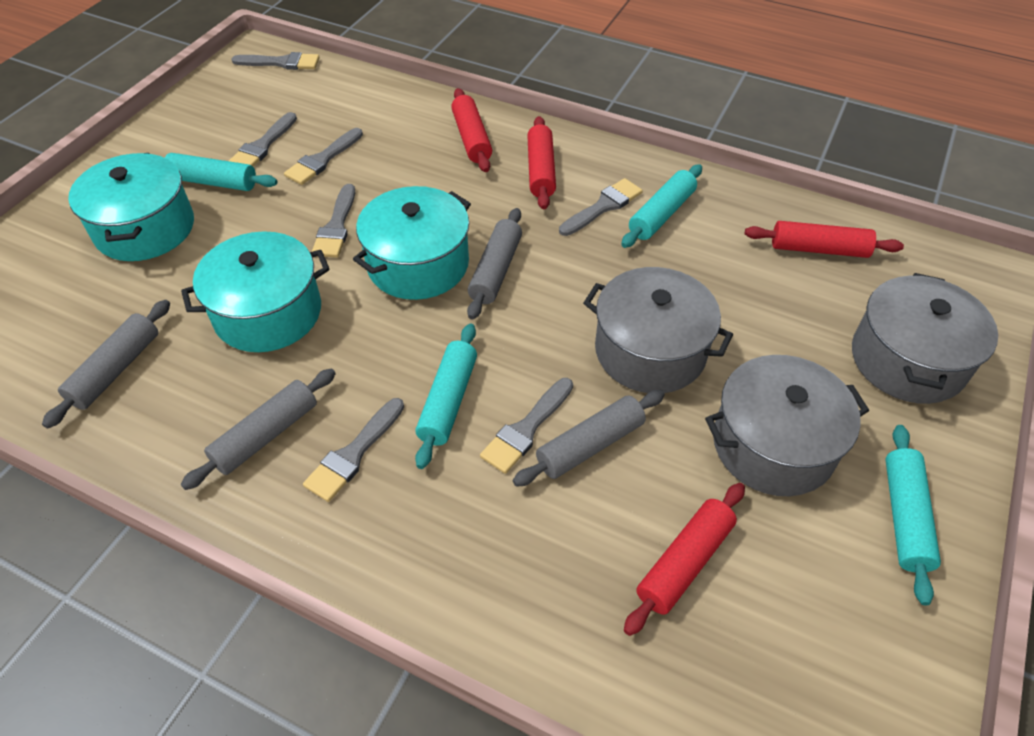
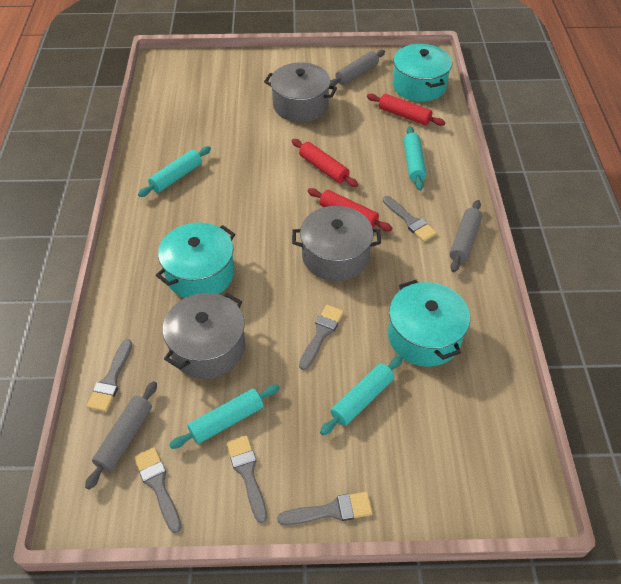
grey brush: [229,112,297,167] [231,52,320,70] [284,128,363,185] [303,398,404,502] [312,184,355,258] [480,378,573,474] [559,178,643,236] = 7 -> [87,339,132,412] [134,447,182,533] [226,435,267,523] [277,492,373,525] [299,305,344,370] [383,196,437,242] = 6
grey rolling pin: [42,300,170,429] [181,369,336,490] [467,208,522,320] [513,390,665,487] = 4 -> [85,381,157,490] [330,50,385,86] [449,200,482,272] = 3
red rolling pin: [451,88,492,172] [527,116,556,209] [624,483,745,636] [745,221,904,258] = 4 -> [292,139,358,187] [308,188,392,231] [367,94,446,126] = 3

